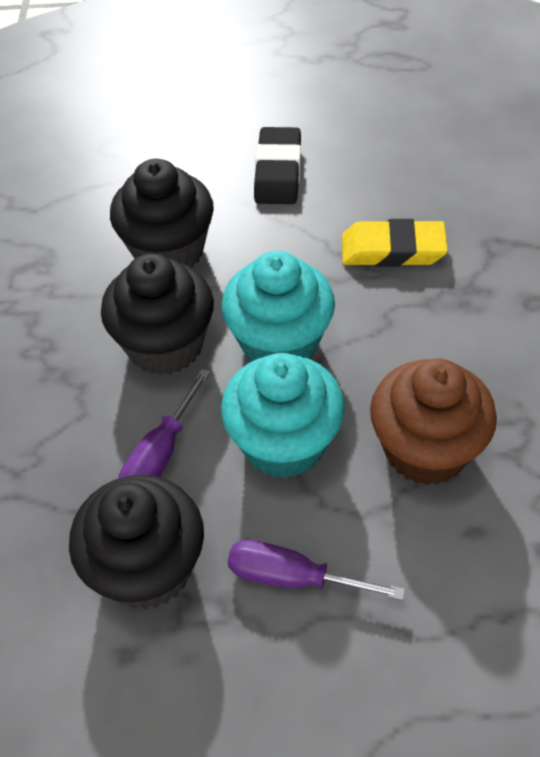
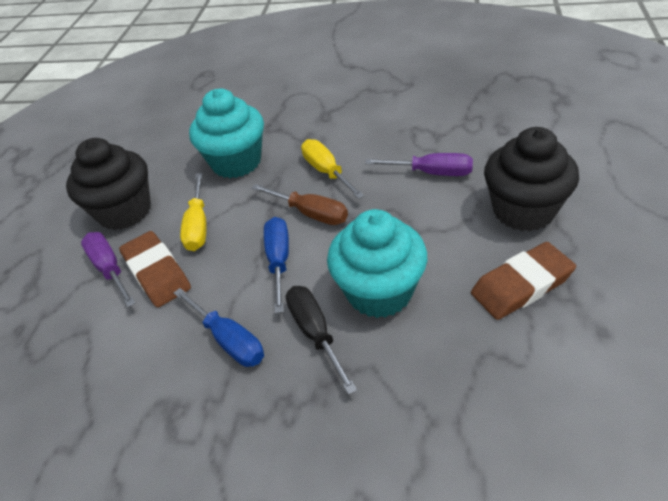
black cupcake: [69,475,204,610] [101,253,214,375] [110,159,214,268] = 3 -> [66,138,151,230] [484,127,579,231] = 2
black eraser: [254,127,301,204] = 1 -> none = 0
black screwdriver: none = 0 -> [286,286,357,395] = 1
blue screwdriver: none = 0 -> [174,288,264,367] [264,217,289,313] = 2
brown cupcake: [370,359,497,485] = 1 -> none = 0
brown eraser: none = 0 -> [119,231,191,307] [471,242,576,320] = 2
brown screwdriver: none = 0 -> [252,184,348,225] = 1
yellow eraser: [342,219,448,267] = 1 -> none = 0
yellow screwdriver: none = 0 -> [180,173,207,251] [301,139,364,199] = 2

